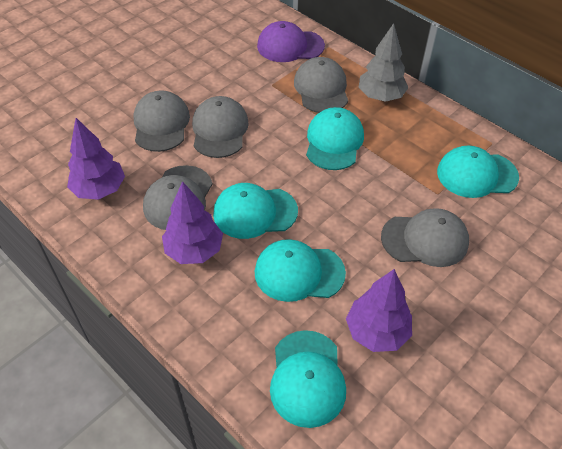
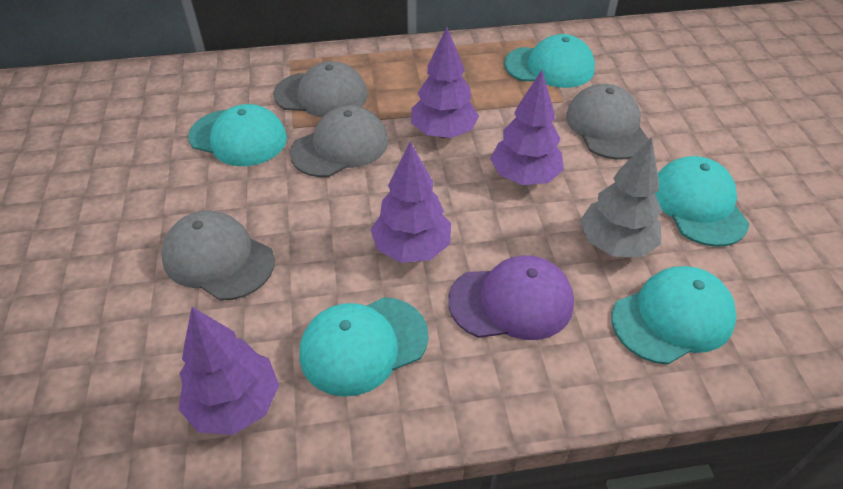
grey cap: [133,90,190,152] [143,165,212,230] [192,96,249,158] [294,57,348,113] [381,208,469,267] = 5 -> [161,210,275,301] [273,61,368,118] [290,105,388,177] [566,84,649,160] = 4
purple tree: [67,118,125,200] [162,181,223,264] [346,269,412,352] = 3 -> [178,307,279,435] [371,141,451,263] [411,27,479,138] [490,70,564,185] = 4

